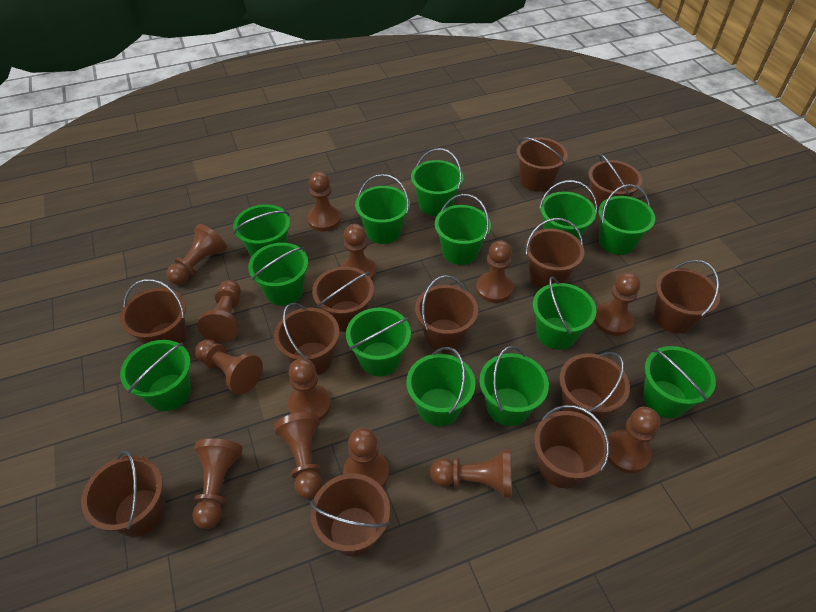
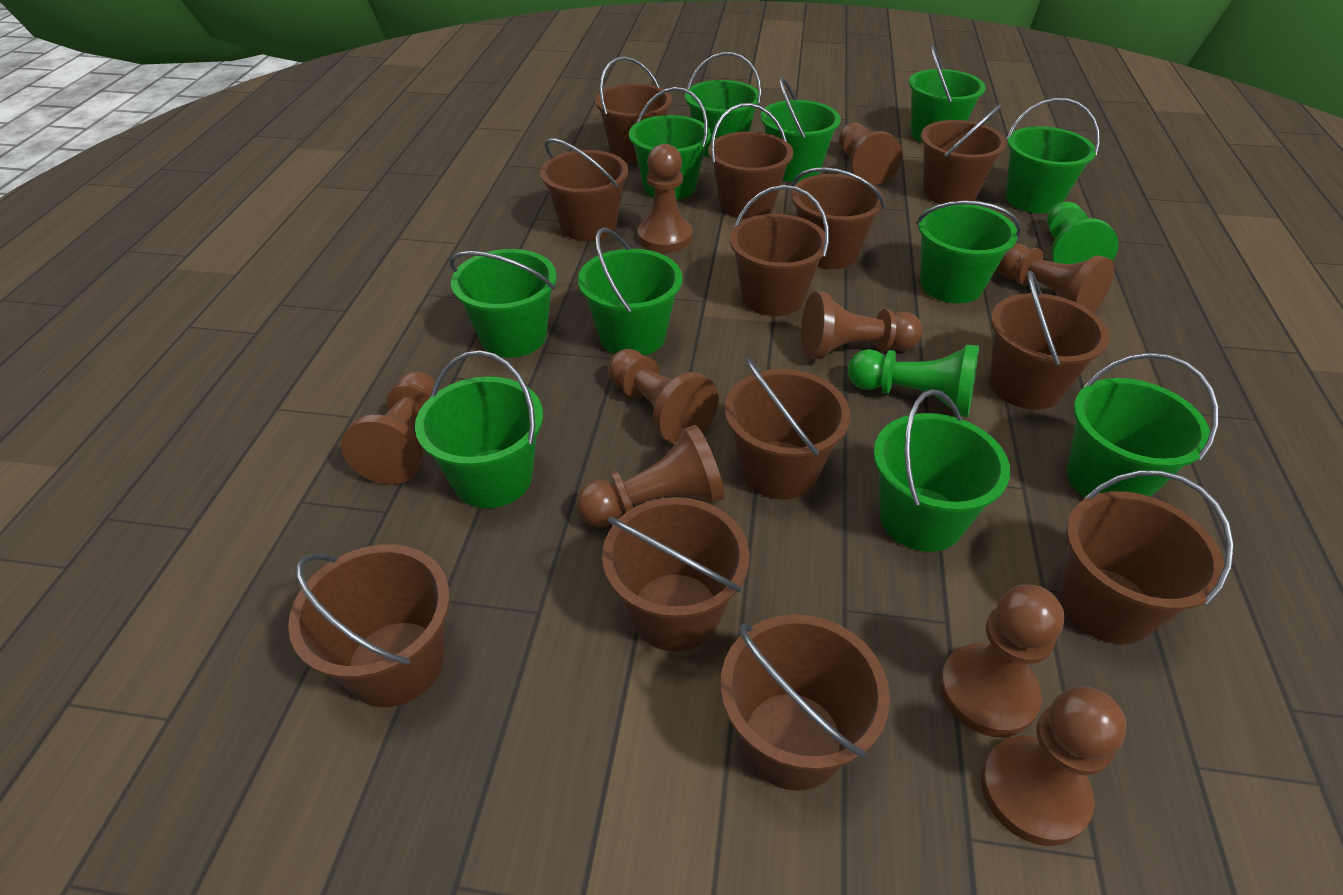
brown pawn: [166,224,227,285] [192,439,243,529] [195,339,263,394] [197,280,241,343] [274,412,322,499] [288,358,331,421] [307,172,341,231] [341,224,376,280] [343,428,389,488] [430,449,512,498] [476,240,513,303] [594,272,640,336] [608,407,660,473] = 13 -> [341,371,439,485] [576,425,724,527] [608,349,719,444] [638,144,693,252] [801,292,923,359] [839,123,902,185] [940,585,1064,737] [981,686,1127,846] [997,244,1114,313] = 9
green bucket: [120,340,191,411] [233,204,290,257] [248,243,308,306] [346,308,411,376] [355,174,410,244] [406,347,475,426] [411,148,463,216] [435,194,491,265] [479,346,549,426] [533,277,597,350] [539,180,597,241] [598,184,655,255] [643,346,716,418] = 13 -> [415,350,543,508] [450,249,557,357] [578,227,682,356] [629,87,711,200] [685,52,762,157] [761,77,841,182] [873,389,1010,552] [909,45,986,143] [916,201,1021,303] [1006,98,1100,213] [1067,353,1219,497] = 11
green pawn: none = 0 -> [848,345,979,417] [1047,202,1119,264] = 2

